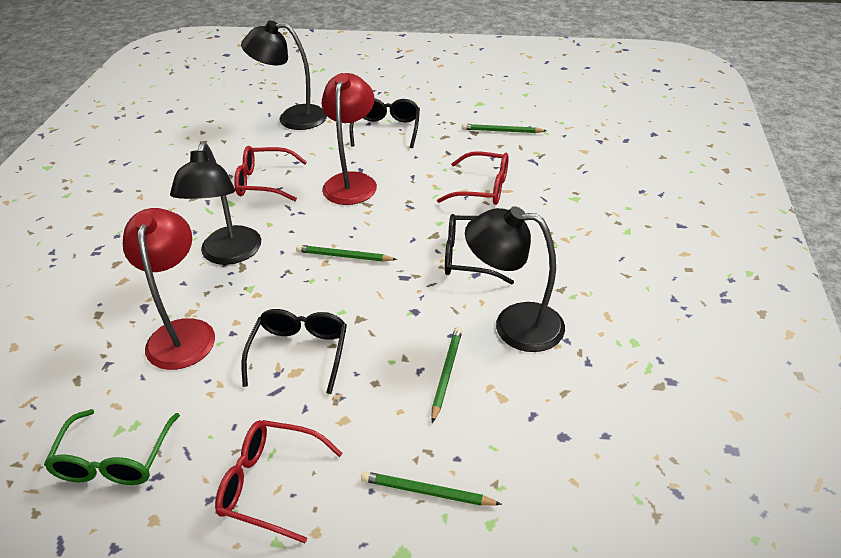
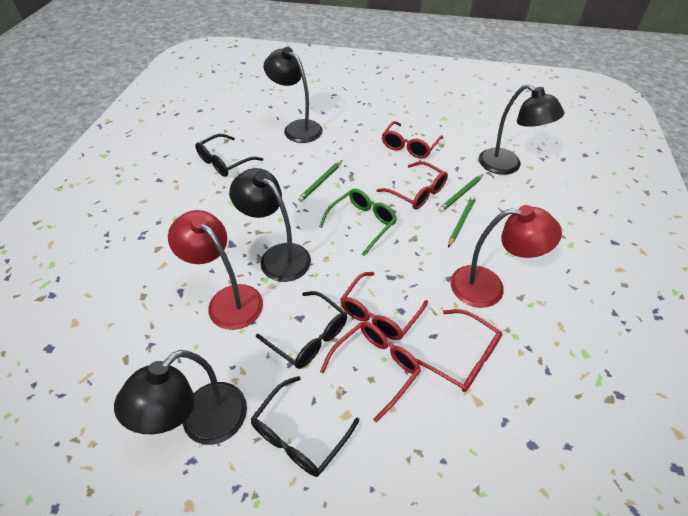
black lamp: [170,142,261,265] [241,20,327,130] [465,206,565,352] = 3 -> [114,350,247,445] [229,168,311,282] [264,47,323,143] [479,84,565,175] = 4
green pencil: [296,245,397,262] [361,471,502,506] [431,327,462,423] [462,124,547,133] = 4 -> [298,160,342,202] [438,174,484,212] [448,195,476,248] = 3
red glasses: [215,420,343,543] [234,146,307,201] [437,151,509,205] = 3 -> [320,321,421,423] [340,272,428,340] [376,161,448,210] [382,121,443,159] [416,309,502,392] = 5

